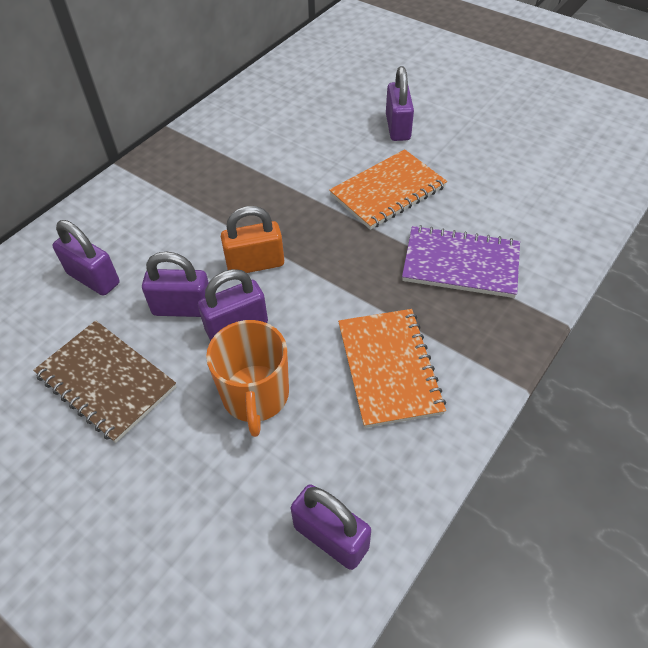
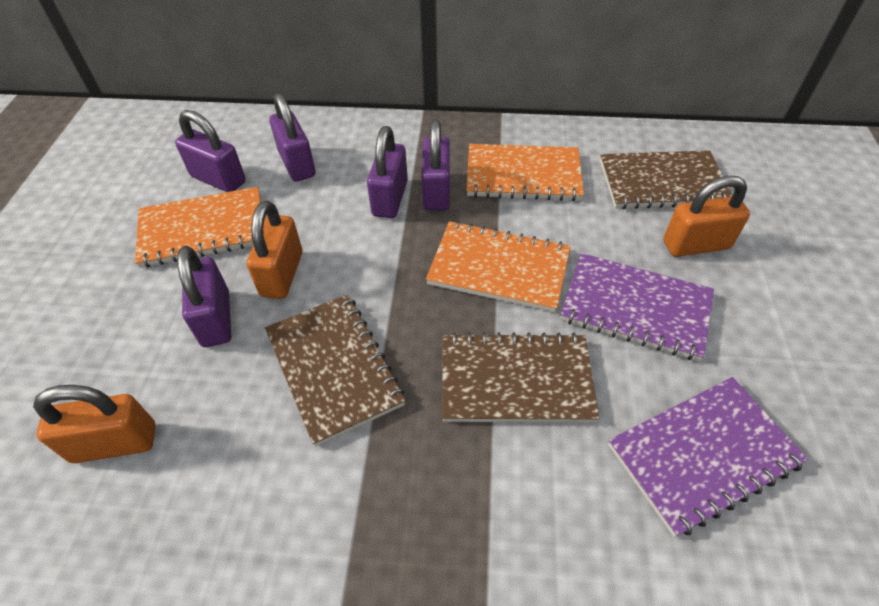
brown notebook: [33,320,176,443] = 1 -> [265,294,406,447] [442,332,599,423] [600,150,732,209] = 3
orange mug: [206,320,289,437] = 1 -> none = 0
orange notebook: [329,149,447,230] [338,309,446,428] = 2 -> [135,187,261,268] [426,221,571,312] [466,144,584,201] = 3
orange padlock: [221,206,284,273] = 1 -> [33,385,156,463] [247,200,302,299] [663,176,750,257] = 3
purple notebook: [402,225,520,298] = 1 -> [560,253,714,361] [608,377,808,537] = 2

